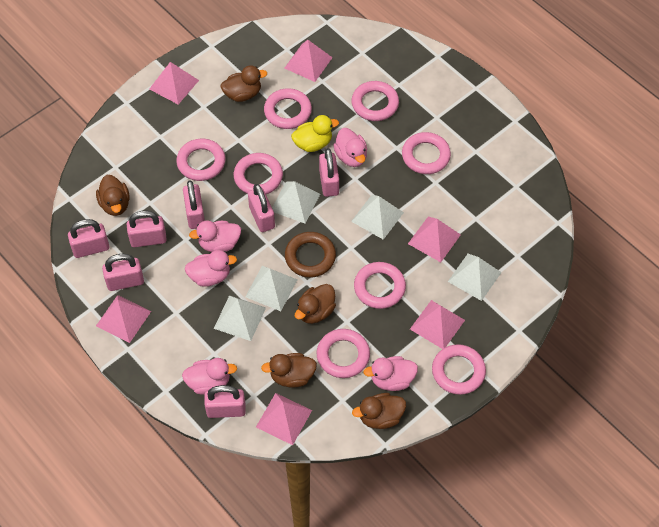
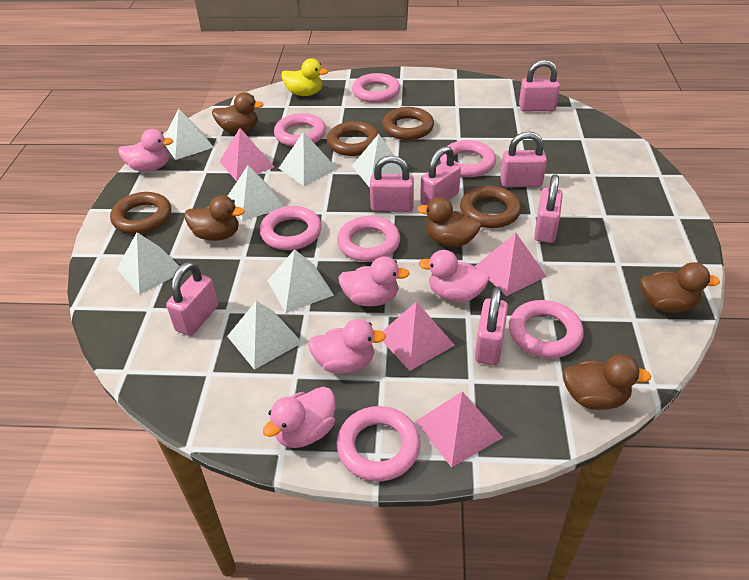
brown ring: [285,232,336,277] = 1 -> [110,192,171,234] [327,121,379,156] [382,107,434,140] [460,186,521,228] = 4
pink pyramid: [96,295,151,343] [149,62,199,104] [256,393,312,445] [285,40,333,82] [408,217,461,262] [410,300,465,349] = 6 -> [219,128,274,181] [382,301,455,371] [415,392,503,468] [474,233,547,296] = 4
pink ring: [176,139,226,181] [234,153,283,194] [264,88,312,129] [317,329,370,378] [351,81,399,121] [354,262,406,309] [402,132,451,174] [432,344,486,395] = 8 -> [260,206,322,250] [274,113,326,147] [337,216,400,262] [337,406,421,482] [352,73,400,103] [440,140,496,177] [509,300,584,358] = 7
white pyramid: [214,295,266,341] [245,266,298,311] [272,181,320,223] [351,195,404,240] [448,254,502,301] = 5 -> [117,232,179,295] [164,109,214,160] [227,165,284,221] [227,301,302,370] [268,249,334,313] [279,132,337,186] [352,134,402,188] = 7

